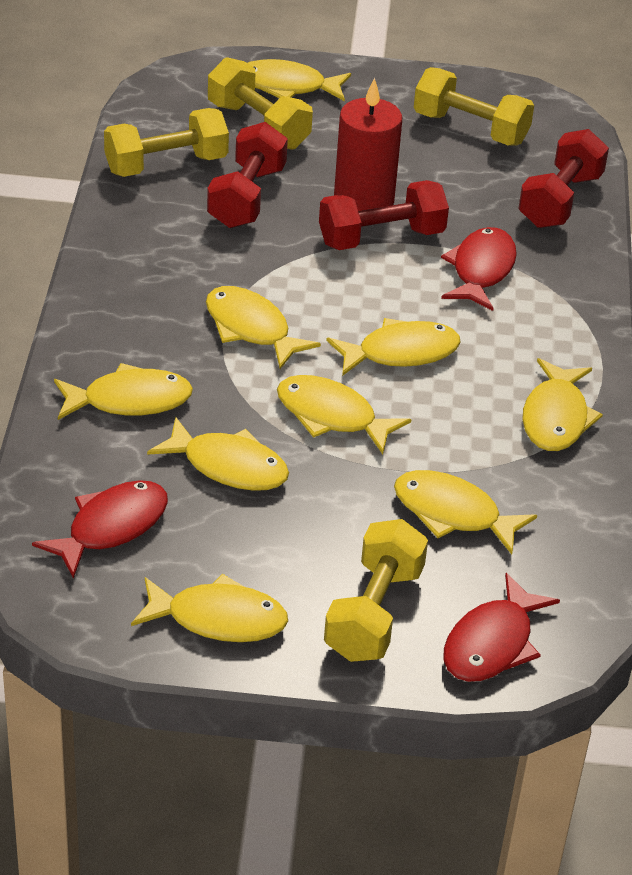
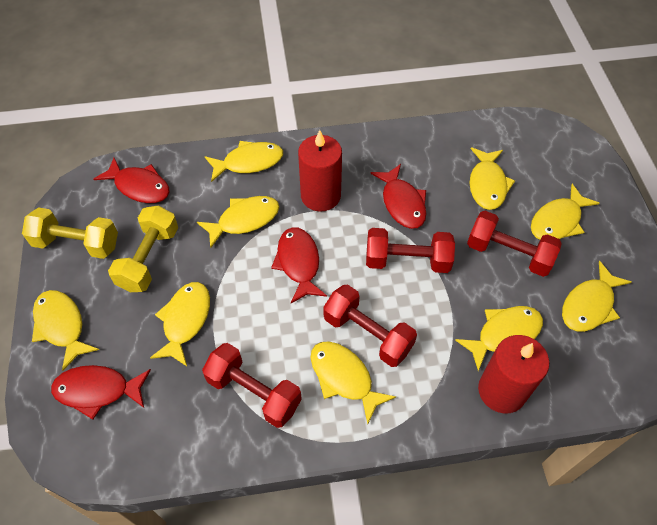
red candle: [334,77,402,211] = 1 -> [298,130,342,211] [478,335,549,413] = 2
red dumbbell: [207,122,288,228] [319,180,449,250] [518,129,609,228] = 3 -> [202,343,302,428] [323,284,417,367] [366,228,455,273] [467,211,562,277] = 4
red fish: [32,480,168,579] [441,227,517,311] [444,573,560,682] = 3 -> [51,365,151,420] [93,158,170,203] [271,227,327,303] [371,164,426,229] = 4
yellow dumbbell: [104,108,229,177] [208,57,313,150] [324,519,428,662] [414,67,534,146] = 4 -> [22,207,118,259] [108,205,178,292] = 2

